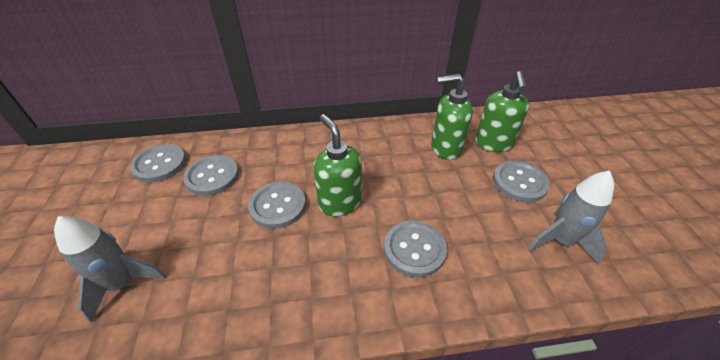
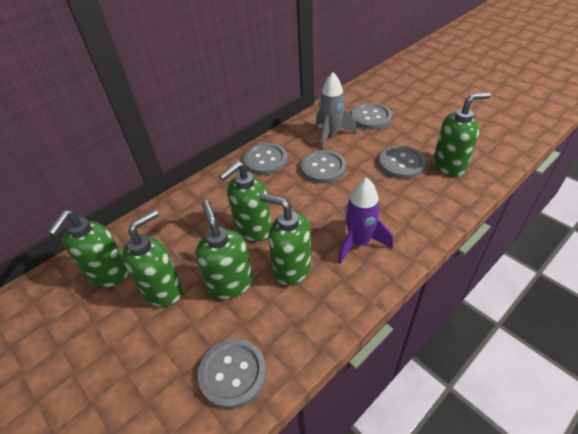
green soap dispenser: [314,114,362,217] [431,74,473,160] [475,71,529,152] = 3 -> [48,210,129,287] [122,210,183,307] [195,200,253,299] [219,161,272,241] [260,193,312,285] [433,92,491,176] = 6
grey rocket: [54,216,166,323] [528,171,614,265] = 2 -> [316,72,357,149] = 1
purple rocket: none = 0 -> [338,178,393,264] = 1

